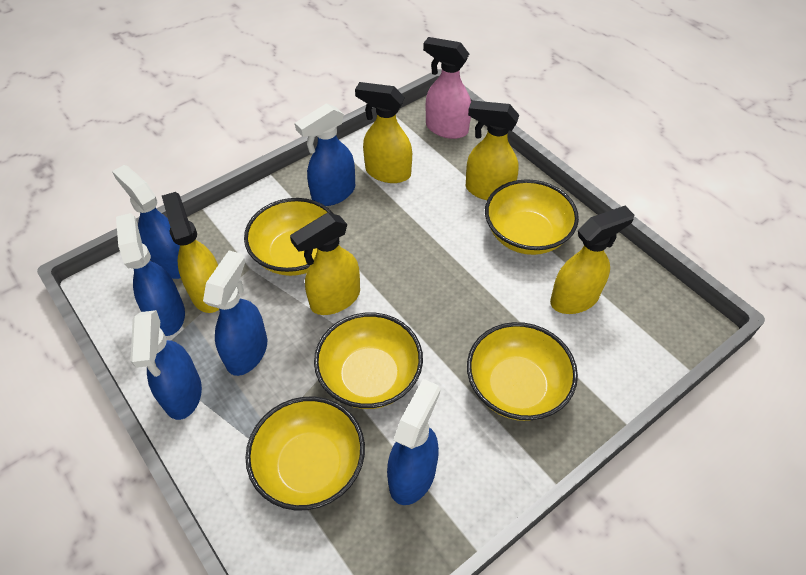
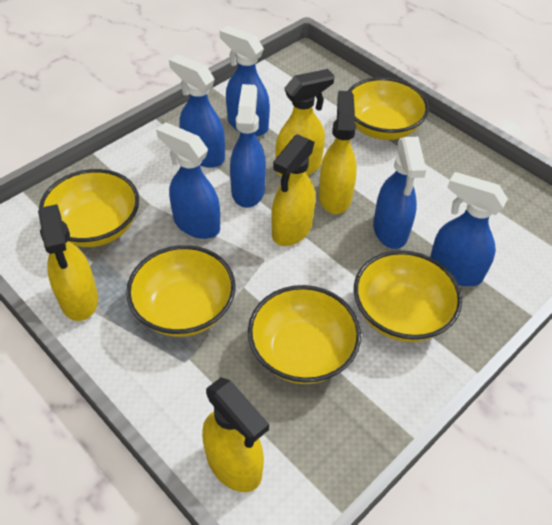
pink spray bottle: [423,37,471,139] = 1 -> none = 0

